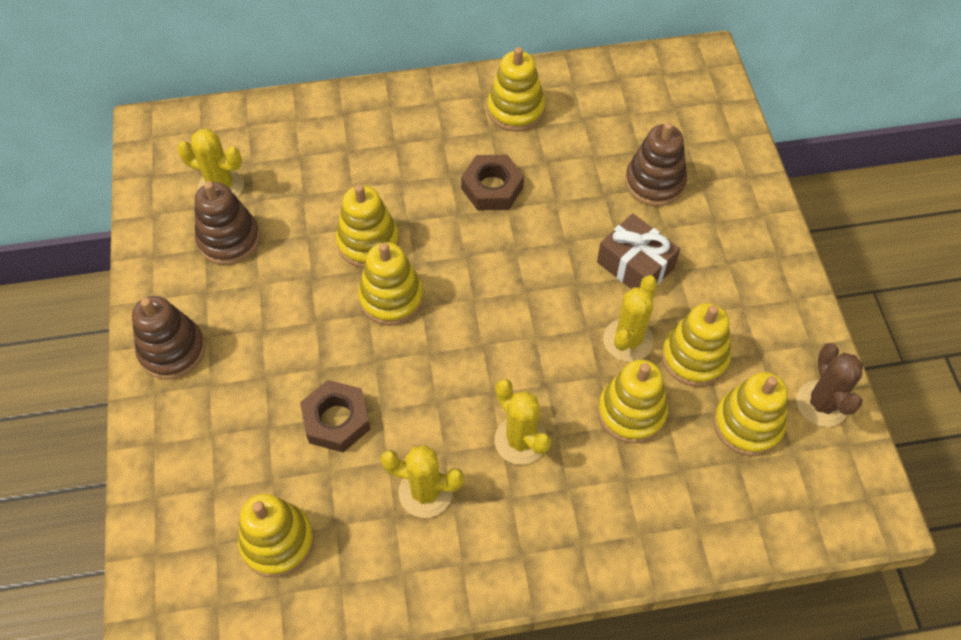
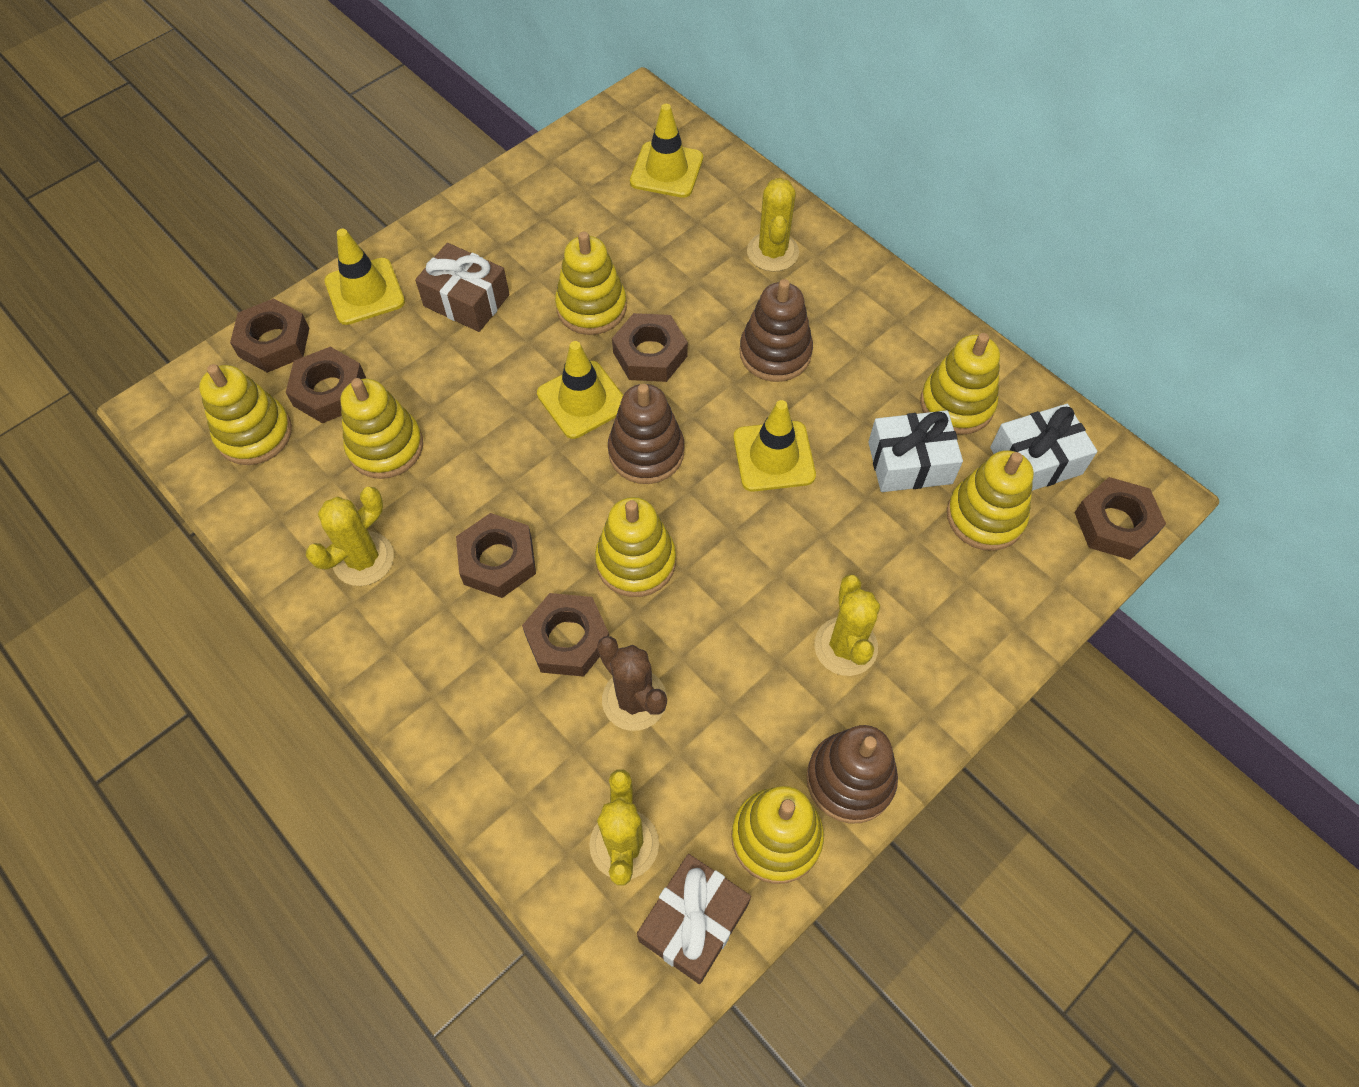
brown gift: [597,214,680,289] = 1 -> [415,243,509,332] [637,854,751,984] = 2
brown nut: [300,380,370,452] [461,155,524,211] = 2 -> [230,298,309,373] [286,347,366,423] [456,513,536,598] [522,593,609,677] [612,313,688,382] [1074,477,1166,560] = 6
white gift: none = 0 -> [868,410,963,492] [990,404,1097,491] = 2
yellow traffic cone: none = 0 -> [324,229,405,325] [537,341,623,439] [630,104,703,198] [733,400,816,492] = 4

